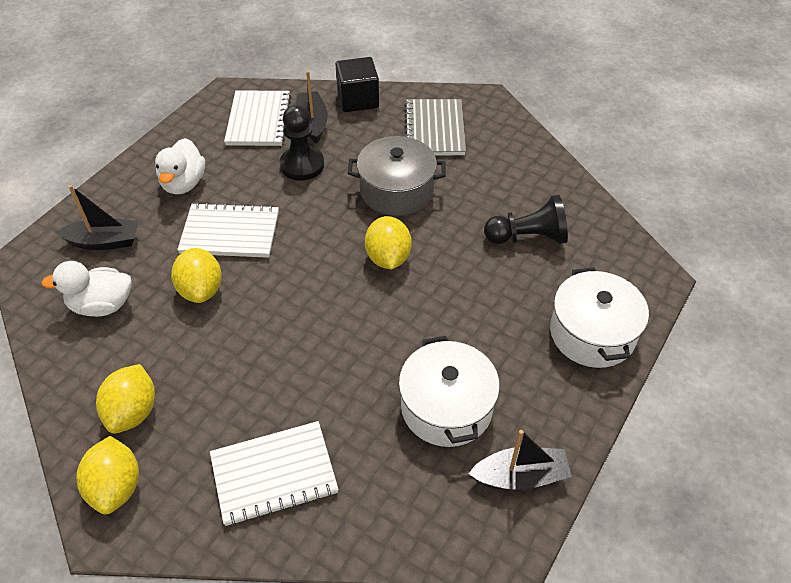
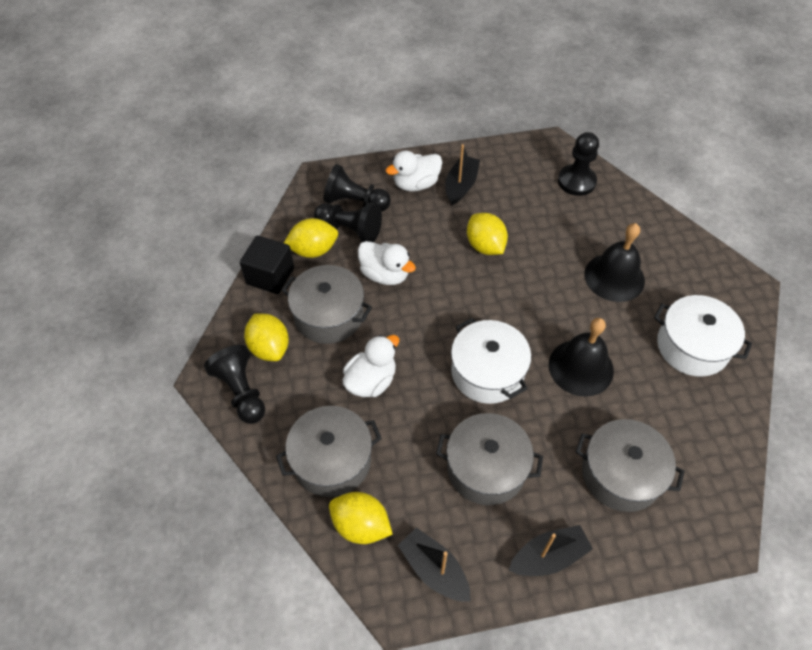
black bell: none = 0 -> [549,318,614,397] [585,223,645,302] = 2
black pawn: [280,105,324,181] [484,195,568,244] = 2 -> [204,345,265,424] [314,203,382,242] [323,164,391,212] [558,132,599,196] = 4
grey notebook: [404,99,466,155] = 1 -> none = 0
grey pot: [348,136,446,216] = 1 -> [276,406,382,497] [282,265,372,344] [436,413,543,505] [576,419,685,512] = 4
white duck: [41,261,132,317] [155,138,205,195] = 2 -> [343,335,399,397] [358,241,416,285] [386,151,442,192] = 3
white notebook: [177,202,279,258] [210,421,339,526] [224,90,291,146] = 3 -> none = 0

